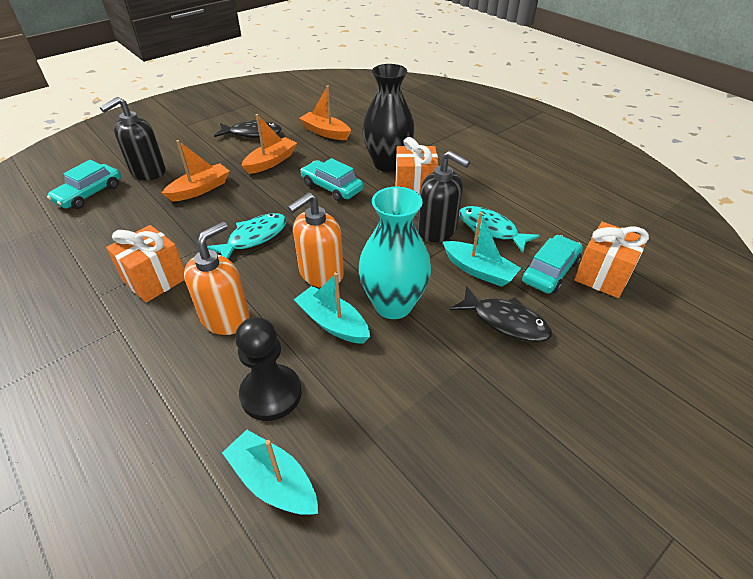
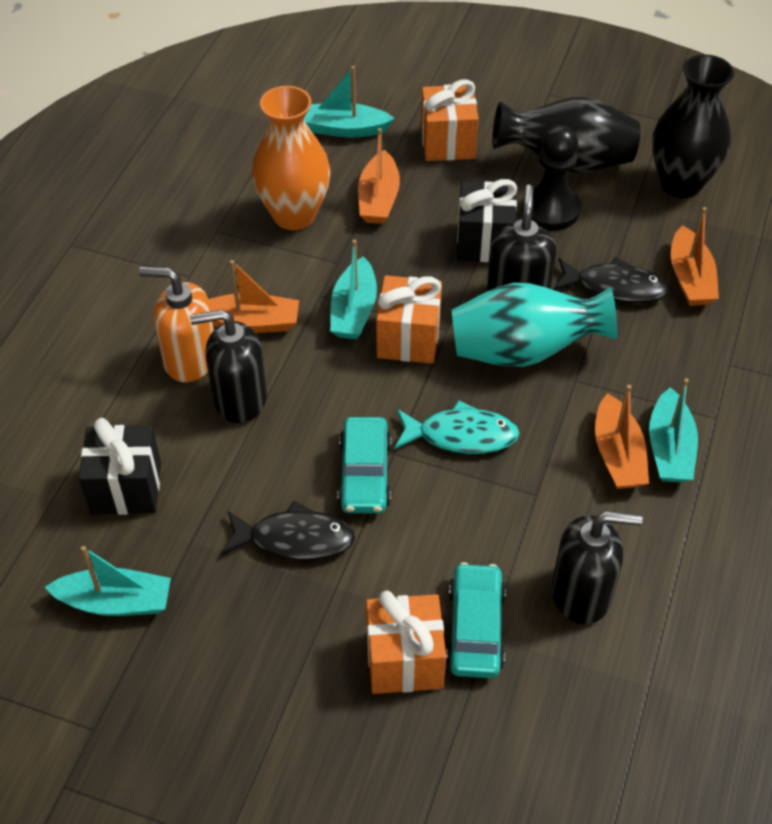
black gift: none = 0 -> [79,418,161,515] [457,179,517,262] = 2
black soap dispenser: [100,97,166,180] [418,151,470,242] = 2 -> [190,309,267,423] [487,185,557,291] [552,511,643,625] = 3
black vase: [362,64,415,172] = 1 -> [492,97,640,173] [652,54,734,198] = 2
orange boat: [162,140,230,202] [241,114,297,174] [299,86,351,140] = 3 -> [209,260,299,333] [358,128,400,224] [595,385,649,489] [671,207,719,306] = 4
orange soap dispenser: [184,222,250,335] [287,192,344,288] = 2 -> [139,267,214,382] = 1
orange vase: none = 0 -> [252,86,331,230] = 1
turquoise boat: [222,430,318,515] [294,272,370,344] [443,212,521,287] = 3 -> [45,546,171,616] [304,66,395,137] [330,240,377,339] [649,378,698,482] = 4
turquoise car: [47,160,121,209] [301,158,363,201] [522,235,583,294] = 3 -> [337,417,391,513] [446,562,506,678] = 2
turquoise fish: [207,213,287,259] [459,206,540,253] = 2 -> [394,400,520,454] = 1

